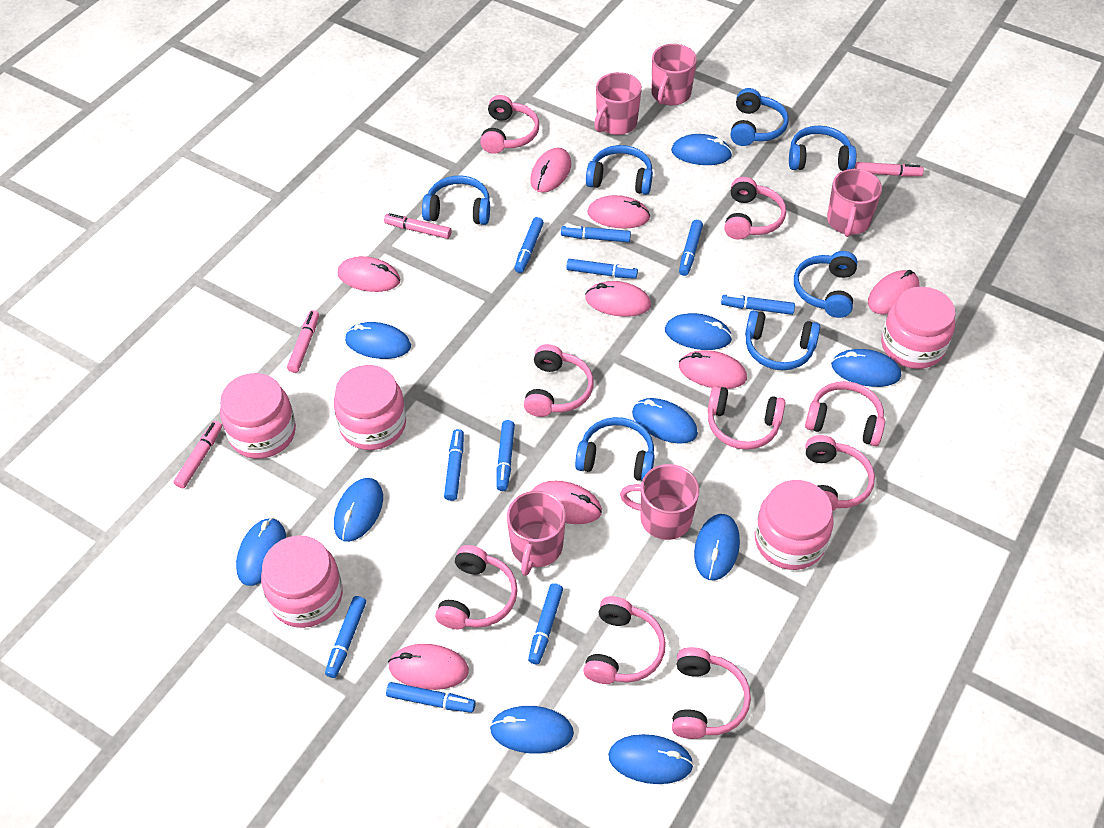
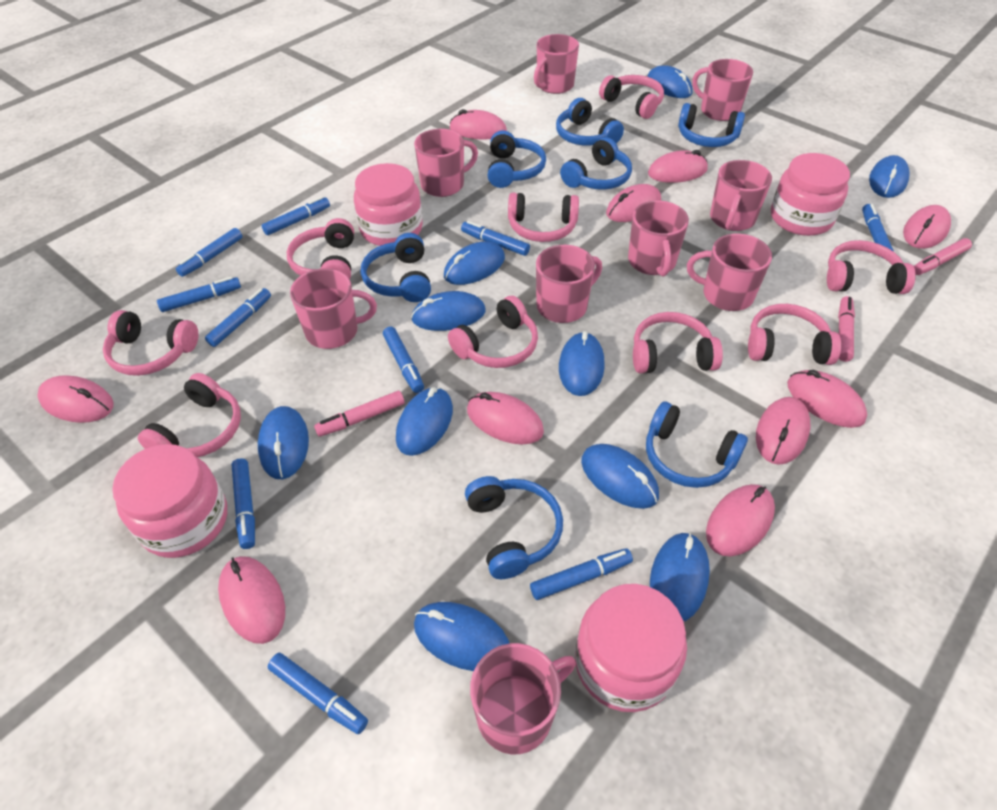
pink jar: [220,373,296,459] [261,536,343,628] [334,365,406,450] [755,480,834,570] [881,287,955,369] = 5 -> [112,444,227,558] [354,163,423,246] [575,584,687,712] [771,153,850,236] = 4
pink marker: [173,421,222,488] [287,310,319,373] [384,213,451,239] [855,162,924,177] = 4 -> [314,391,405,437] [838,296,855,362] [914,238,972,275] = 3
pink mouse: [337,256,400,292] [388,644,469,690] [530,148,571,192] [532,481,602,524] [585,281,651,317] [587,195,650,228] [679,350,747,389] [868,270,919,315] = 8 -> [37,375,114,423] [218,556,285,644] [449,109,507,140] [467,392,544,444] [606,184,661,222] [648,150,708,183] [706,484,775,556] [756,397,810,465] [787,370,867,428] [903,205,951,249] = 10
pink mug: [507,491,566,576] [594,72,642,135] [620,464,699,540] [651,44,697,106] [827,169,882,237] = 5 -> [290,268,377,349] [414,129,478,197] [470,643,576,754] [534,34,579,94] [536,245,602,323] [628,201,689,277] [687,234,772,311] [692,59,753,121] [710,160,772,231] = 9

